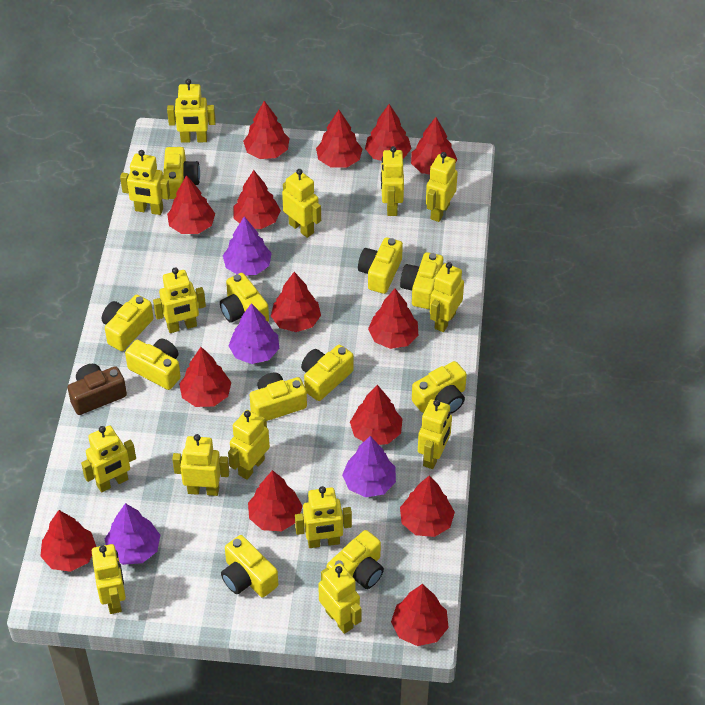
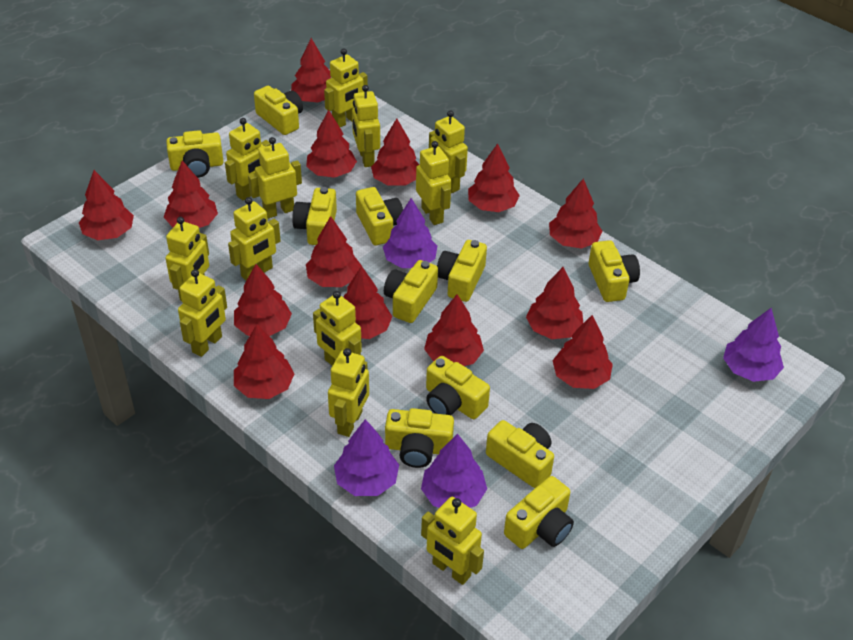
brown camera: [68,364,127,415] = 1 -> none = 0
yellow robot: [81,425,136,492] [92,544,126,614] [120,150,170,215] [153,267,206,333] [167,79,216,143] [172,434,229,496] [228,410,270,480] [282,169,321,238] [295,486,352,548] [318,563,362,634] [381,146,404,216] [418,399,452,469] [426,152,458,222] [430,262,464,332] = 14 -> [166,217,209,301] [178,269,227,357] [225,118,271,201] [228,197,281,281] [248,137,302,219] [313,291,362,366] [324,48,368,127] [328,348,369,437] [352,85,380,167] [416,141,451,225] [421,497,484,585] [429,110,468,193] = 12

